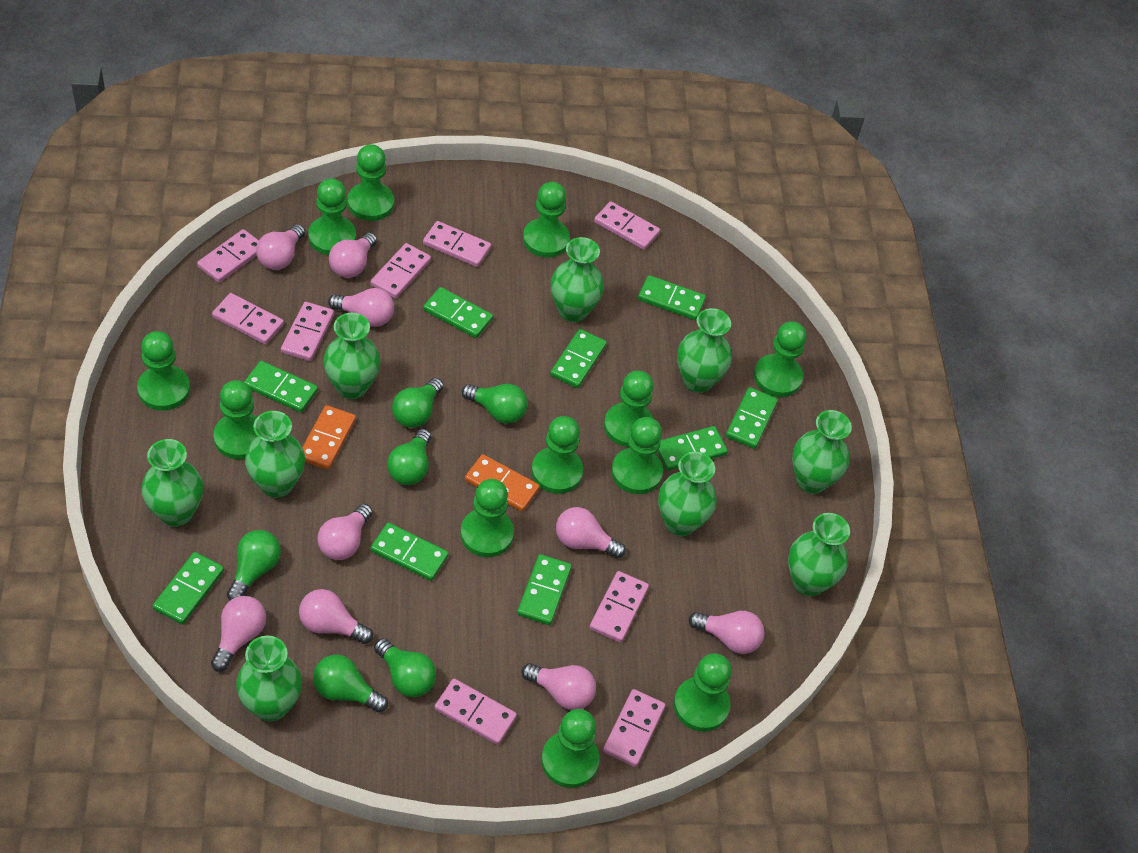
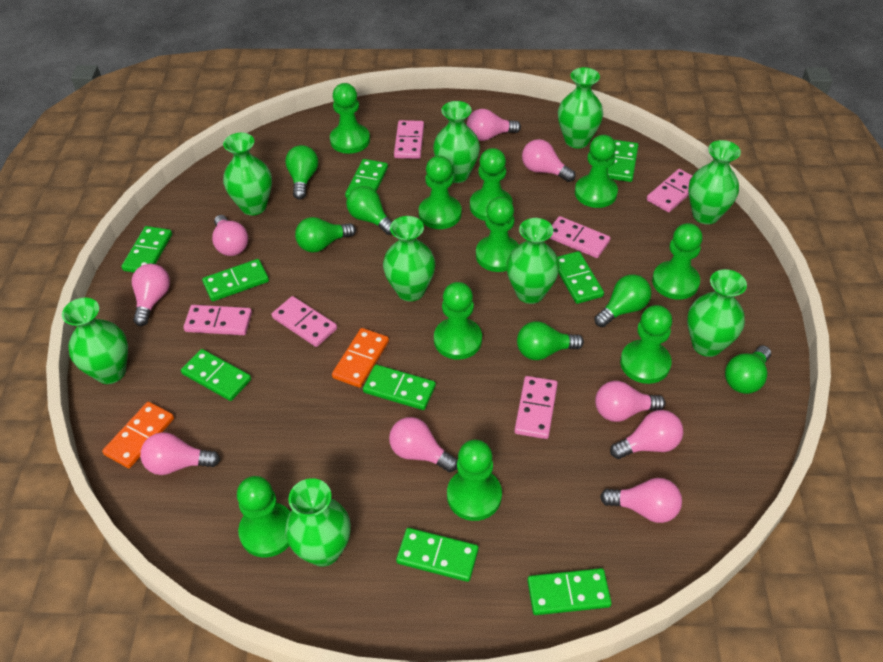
green pawn: [137,331,190,411] [213,380,258,459] [308,178,356,255] [347,144,394,221] [461,479,514,557] [523,182,570,257] [531,416,583,494] [541,709,600,788] [604,371,654,447] [611,417,663,494] [674,653,732,732] [754,321,807,397] = 12 -> [237,476,291,558] [330,83,370,154] [419,156,462,229] [434,282,482,360] [447,440,502,521] [470,148,513,221] [476,197,519,272] [575,135,618,208] [620,305,672,384] [652,223,703,300] = 10
pink domino: [197,229,259,283] [212,293,284,345] [281,302,334,361] [371,243,431,299] [423,221,491,267] [434,679,517,745] [589,571,649,643] [594,201,660,250] [603,689,665,767] = 9 -> [183,305,252,335] [272,296,337,347] [394,120,424,159] [515,376,558,439] [549,216,610,258] [647,169,692,212] = 6

